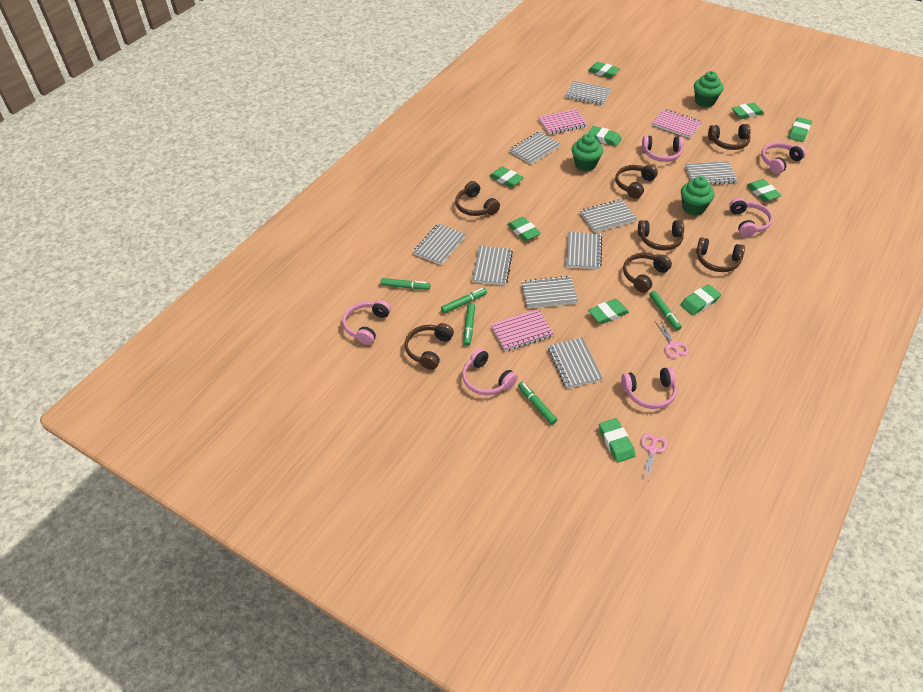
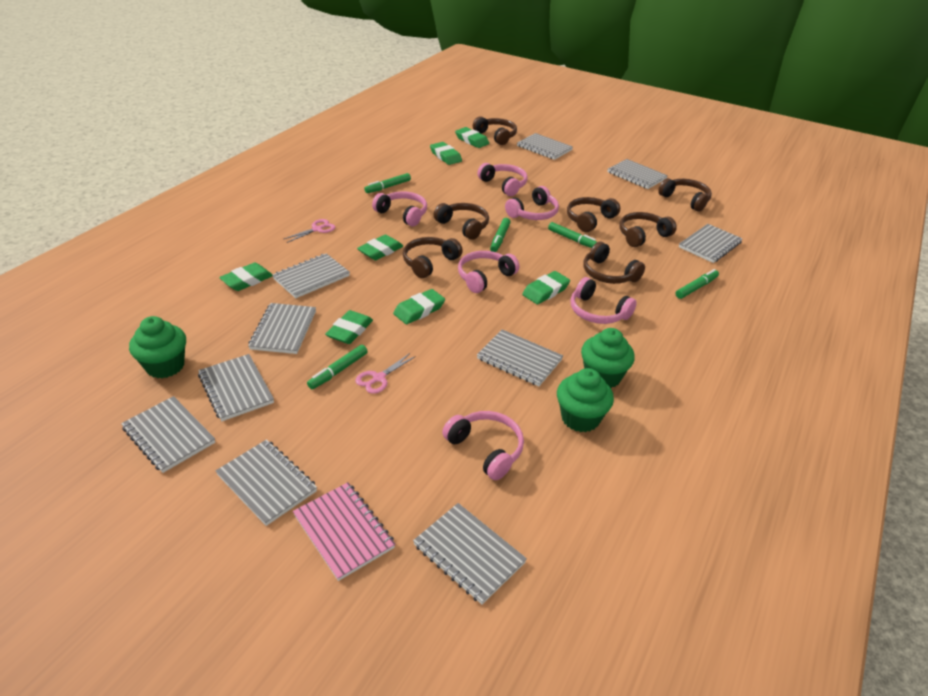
green eraser: [490,166,524,188] [508,217,541,241] [588,62,620,78] [588,126,622,146] [588,299,629,324] [599,418,635,463] [680,284,721,315] [732,103,764,119] [747,179,782,202] [788,117,812,142] = 10 -> [219,263,273,291] [325,310,373,344] [357,235,403,260] [393,289,445,324] [430,142,462,165] [455,127,489,148] [522,271,570,304] = 7
grey notebook: [413,224,466,265] [472,246,513,285] [510,132,560,164] [521,276,578,309] [548,338,603,389] [565,81,611,105] [566,232,602,269] [580,199,637,233] [685,161,737,185] = 9 -> [121,396,215,473] [198,354,274,421] [216,439,317,526] [248,303,316,354] [272,253,350,298] [413,503,527,604] [477,329,563,386] [517,133,573,160] [607,159,668,189] [679,224,743,263] = 10
pink notebook: [491,309,554,352] [538,109,587,135] [652,109,702,138] = 3 -> [293,482,395,581] = 1

